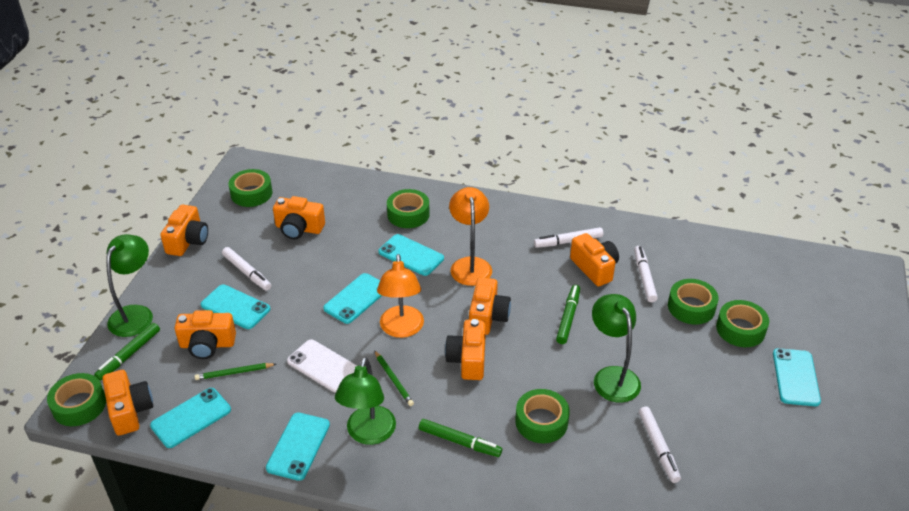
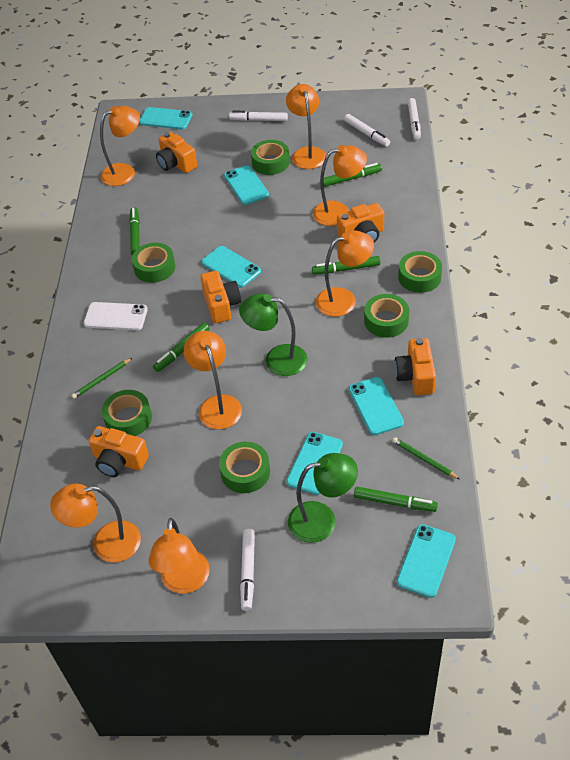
green lamp: [106,234,153,337] [335,357,396,445] [592,294,641,403] = 3 -> [239,294,307,376] [288,453,358,543] = 2
green marker: [94,323,160,381] [419,419,502,457] [556,285,580,344] = 3 -> [129,207,140,255] [153,323,210,372] [312,256,380,275] [323,163,382,187] [354,487,438,512] = 5
orange camera: [102,370,153,436] [160,205,208,256] [175,310,236,359] [273,196,325,239] [445,319,486,380] [469,277,511,335] [570,233,619,287] = 7 -> [89,426,149,477] [156,132,197,173] [201,271,241,323] [337,203,384,242] [394,338,436,395] = 5
orange lamp: [377,254,424,338] [449,187,492,286] = 2 -> [50,484,141,562] [100,106,140,186] [149,518,210,594] [184,331,242,429] [286,84,326,169] [313,145,367,226] [316,231,374,317] = 7

